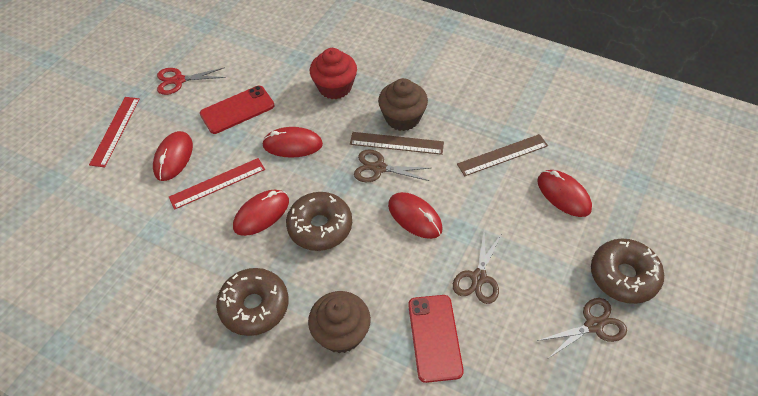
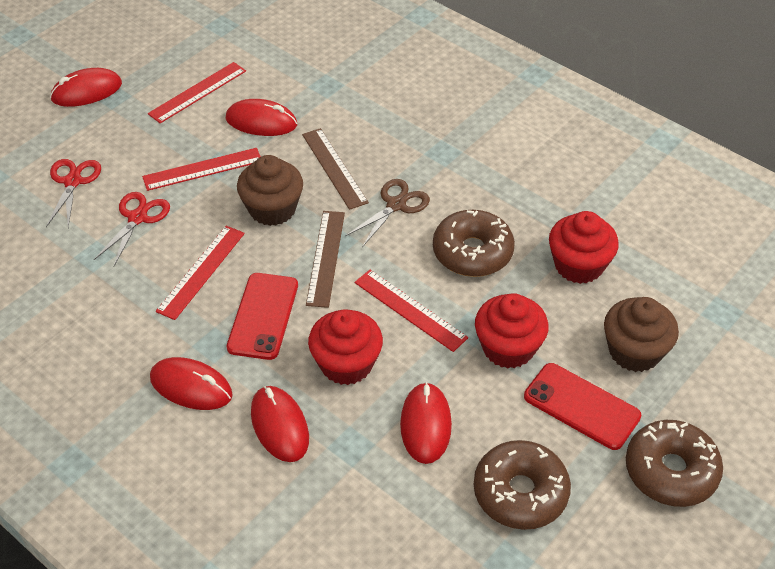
brown scissors: [354,149,430,182] [453,230,502,304] [537,298,627,358] = 3 -> [345,179,430,247] = 1
red cupcake: [310,48,357,99] = 1 -> [308,309,383,385] [475,293,549,369] [549,211,619,284] = 3
red ruler: [89,97,140,167] [169,158,265,210] = 2 -> [142,148,261,191] [148,62,246,123] [156,226,245,320] [355,270,468,352] = 4
red scissors: [157,67,226,95] = 1 -> [46,159,101,228] [94,192,170,266] = 2

